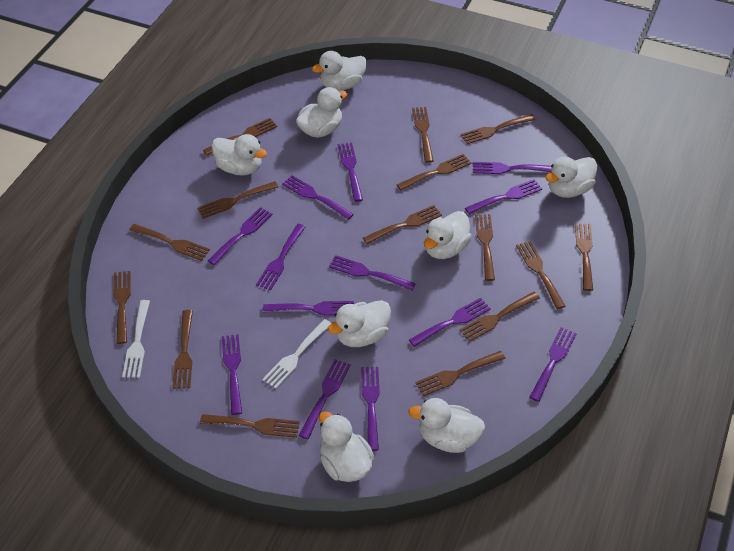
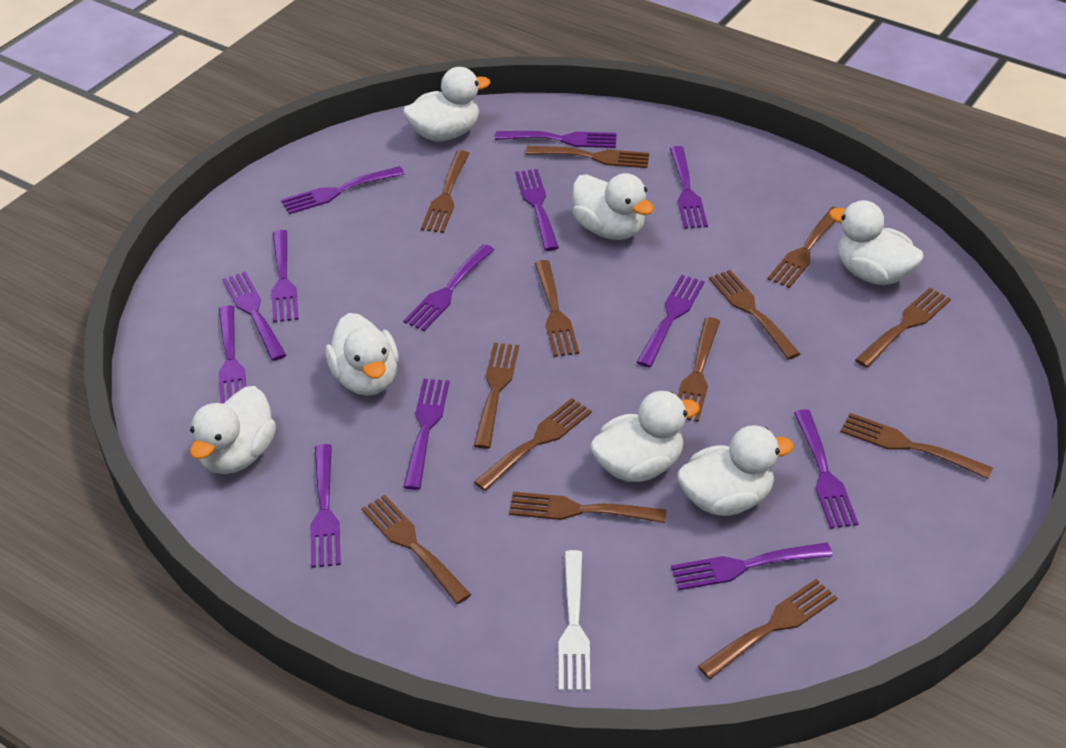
brown fork: [114,271,131,344] [129,224,210,261] [172,310,193,389] [197,181,278,219] [200,414,300,438] [203,118,277,155] [363,205,442,244] [397,154,472,190] [412,107,434,163] [415,351,506,396] [460,292,540,342] [461,114,536,144] [475,214,495,281] [516,241,565,309] [575,223,593,291] = 15 -> [361,495,471,604] [421,150,470,233] [474,343,519,449] [474,398,592,491] [509,492,667,523] [526,146,649,168] [535,260,579,357] [678,317,720,422] [698,579,837,679] [709,270,800,360] [767,207,838,288] [840,413,993,479] [855,288,951,368] = 13
white duck: [211,134,267,176] [296,87,347,138] [312,51,367,91] [319,411,374,482] [328,300,391,347] [408,398,485,453] [424,211,472,259] [546,157,597,198] = 8 -> [190,386,276,474] [325,313,399,396] [403,67,490,141] [572,173,654,240] [590,391,700,482] [677,425,794,516] [829,200,924,285] = 7
white fork: [122,300,150,378] [262,319,331,389] = 2 -> [559,550,590,691] = 1

